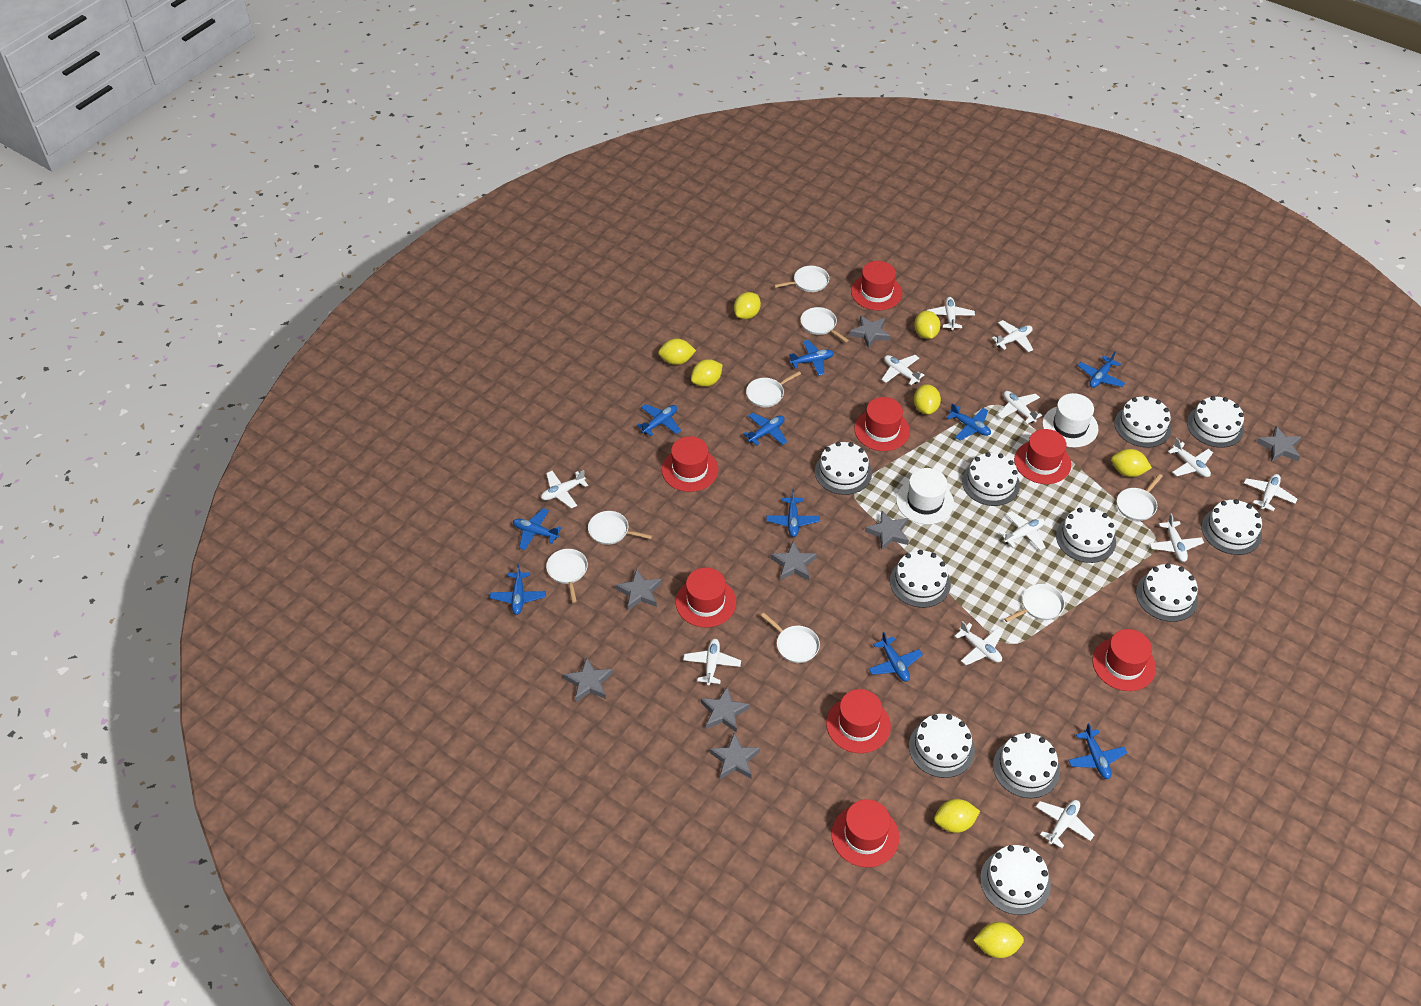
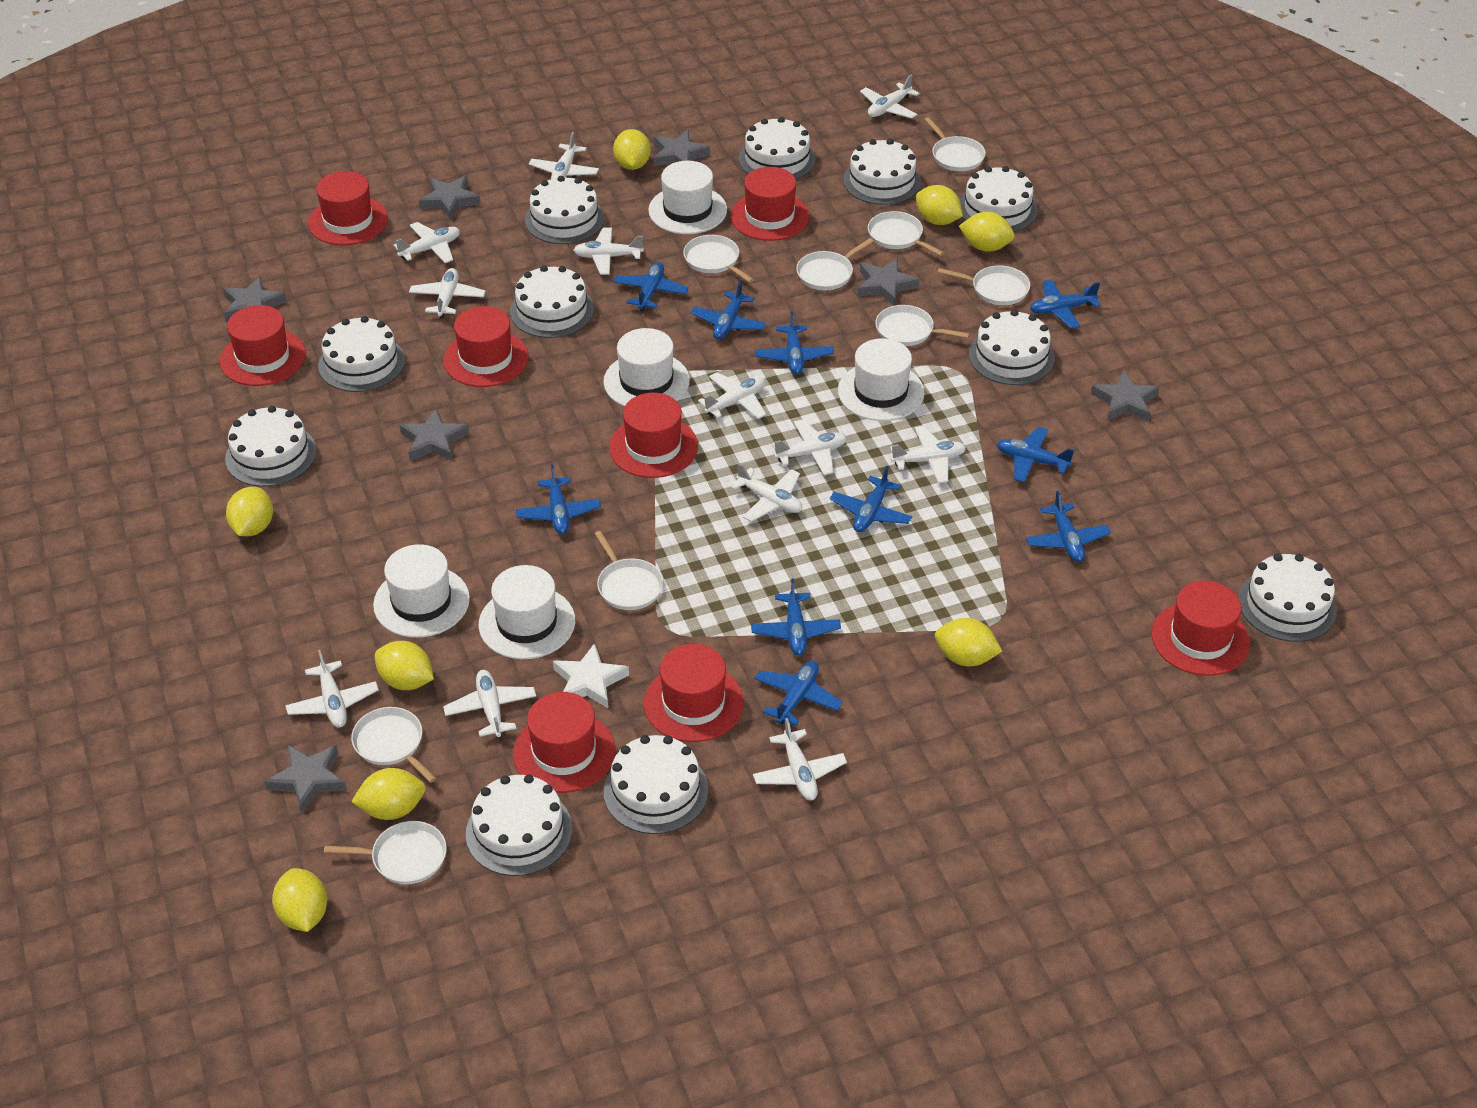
grey star: [564,657,613,702] [615,568,662,610] [701,686,750,733] [710,732,760,779] [771,541,817,580] [849,315,891,348] [865,510,909,551] [1257,426,1301,462] = 8 -> [223,277,287,322] [265,745,347,814] [400,409,469,461] [419,176,481,220] [653,130,710,166] [858,258,920,306] [1091,370,1159,422] = 7
white hat: [896,468,954,524] [1042,393,1098,447] = 2 -> [373,544,470,638] [479,565,575,659] [603,328,690,407] [648,161,727,234] [838,338,925,421] = 5
white pan: [546,549,588,603] [588,511,652,545] [746,371,801,407] [761,613,820,663] [774,266,829,292] [801,307,849,342] [1004,584,1065,622] [1117,474,1163,521] = 8 -> [324,821,447,884] [351,707,436,783] [595,531,663,610] [683,235,754,283] [796,238,874,290] [868,211,944,256] [875,305,970,346] [924,117,986,171] [938,266,1030,305] = 9
white star: none = 0 -> [553,643,629,708] = 1

